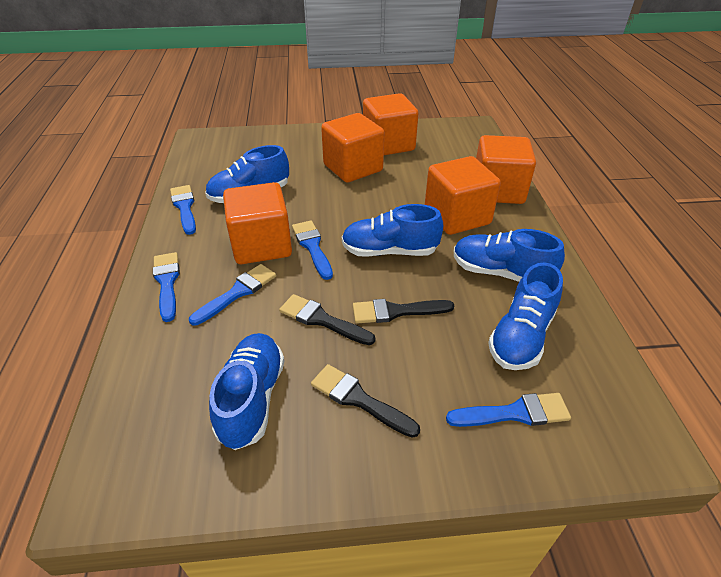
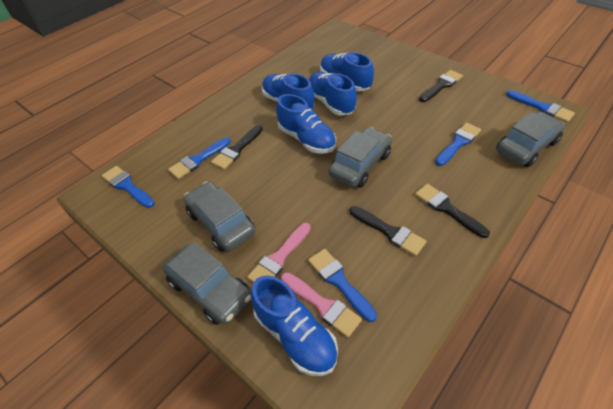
black brush: [279,294,375,345] [311,364,420,438] [353,299,454,323] = 3 -> [211,125,263,170] [350,206,427,256] [415,184,490,238] [419,70,463,102] = 4
grey car: none = 0 -> [162,242,251,325] [184,182,255,252] [329,127,392,188] [496,112,565,167] = 4
orange cube: [223,182,292,264] [321,113,384,183] [363,93,418,155] [425,156,501,235] [476,135,536,204] = 5 -> none = 0
pink brush: none = 0 -> [247,223,311,283] [281,272,362,338] = 2

